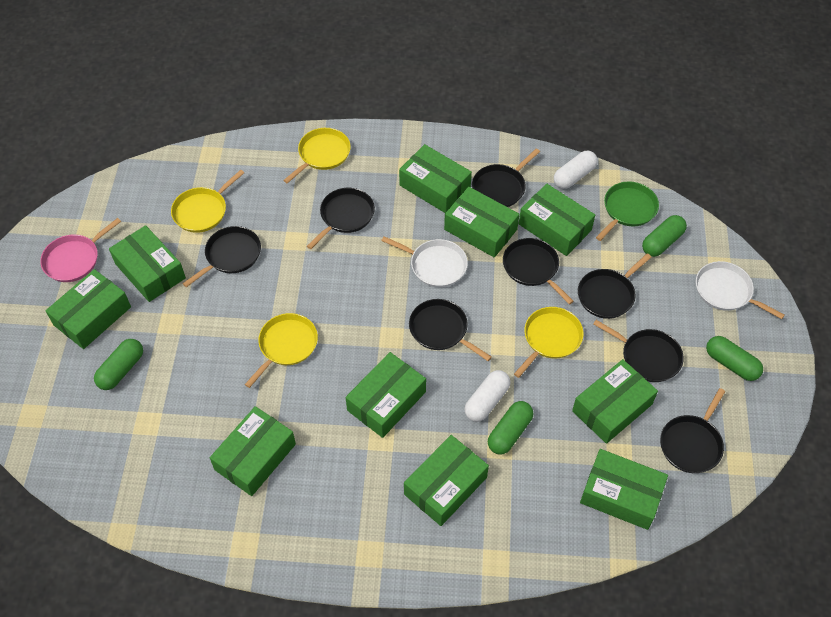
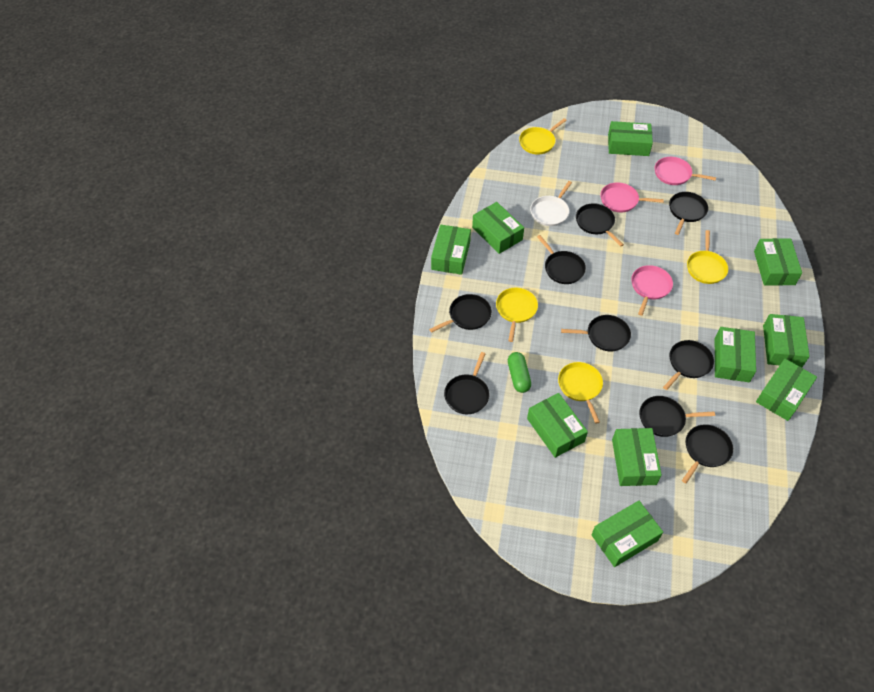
black pan: [183,226,261,287] [307,188,375,249] [409,299,492,361] [472,148,540,207] [503,238,574,305] [578,253,651,319] [593,320,684,382] [660,388,725,473] = 8 -> [429,294,492,332] [444,352,490,414] [537,235,586,284] [561,315,631,352] [576,203,624,247] [639,396,715,437] [663,340,714,390] [669,192,708,235] [682,424,733,484] = 9
green capsule: [94,339,143,390] [488,401,533,455] [642,215,687,257] [706,336,763,381] = 4 -> [508,352,531,393] = 1
green pan: [596,181,659,241] = 1 -> none = 0
pink pan: [40,218,121,282] = 1 -> [600,182,664,212] [631,265,673,316] [655,157,716,185] = 3
white capsule: [465,370,511,422] [554,151,598,189] = 2 -> none = 0
white pan: [381,236,468,287] [696,261,785,319] = 2 -> [530,181,572,226] = 1

